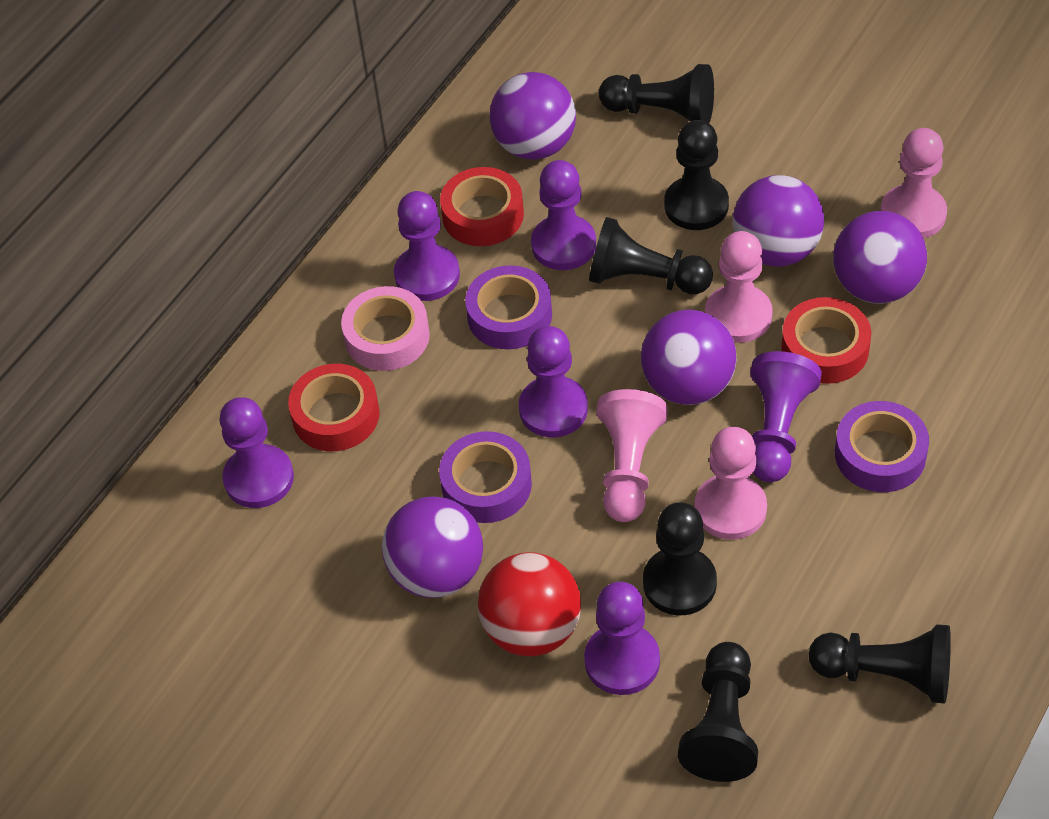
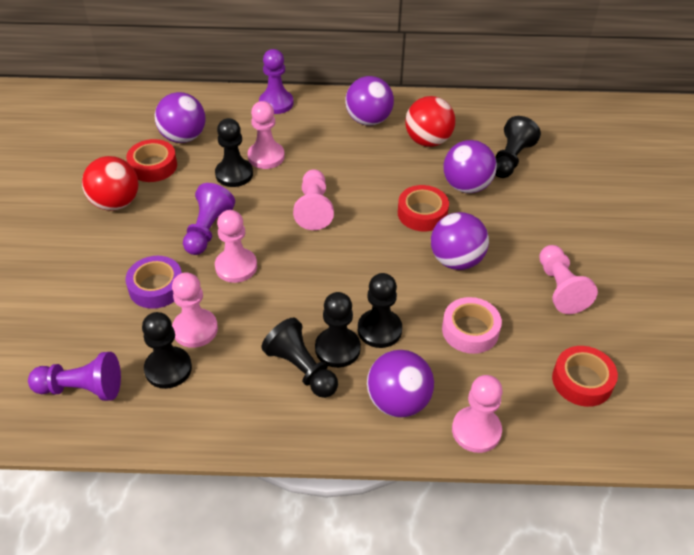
pink pawn: [596,389,668,522] [695,427,767,540] [705,231,773,343] [881,128,947,238] = 4 -> [172,272,218,348] [215,210,257,283] [248,101,285,169] [293,170,334,230] [452,375,503,453] [539,245,598,314] = 6
purple pawn: [219,397,294,508] [394,191,460,301] [519,326,588,437] [531,160,596,270] [584,582,660,695] [750,351,822,482] = 6 -> [28,352,121,401] [183,183,235,255] [259,49,294,114] = 3
purple tape: [439,431,532,523] [465,265,552,349] [835,401,929,492] = 3 -> [125,256,182,309] = 1
red ball: [478,552,581,656] = 1 -> [82,156,139,211] [405,96,455,147] = 2

